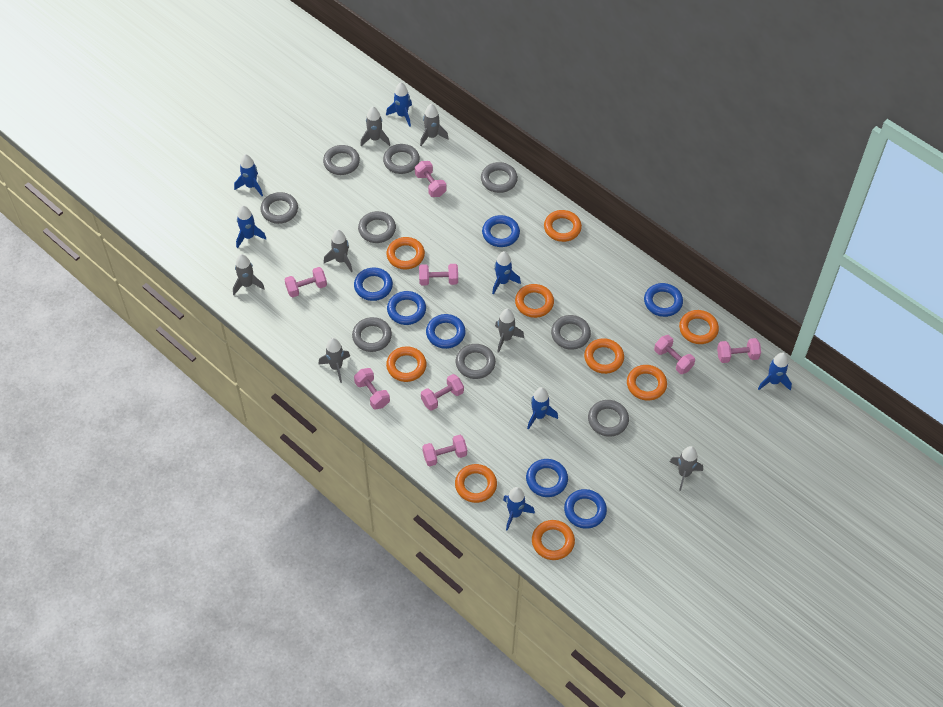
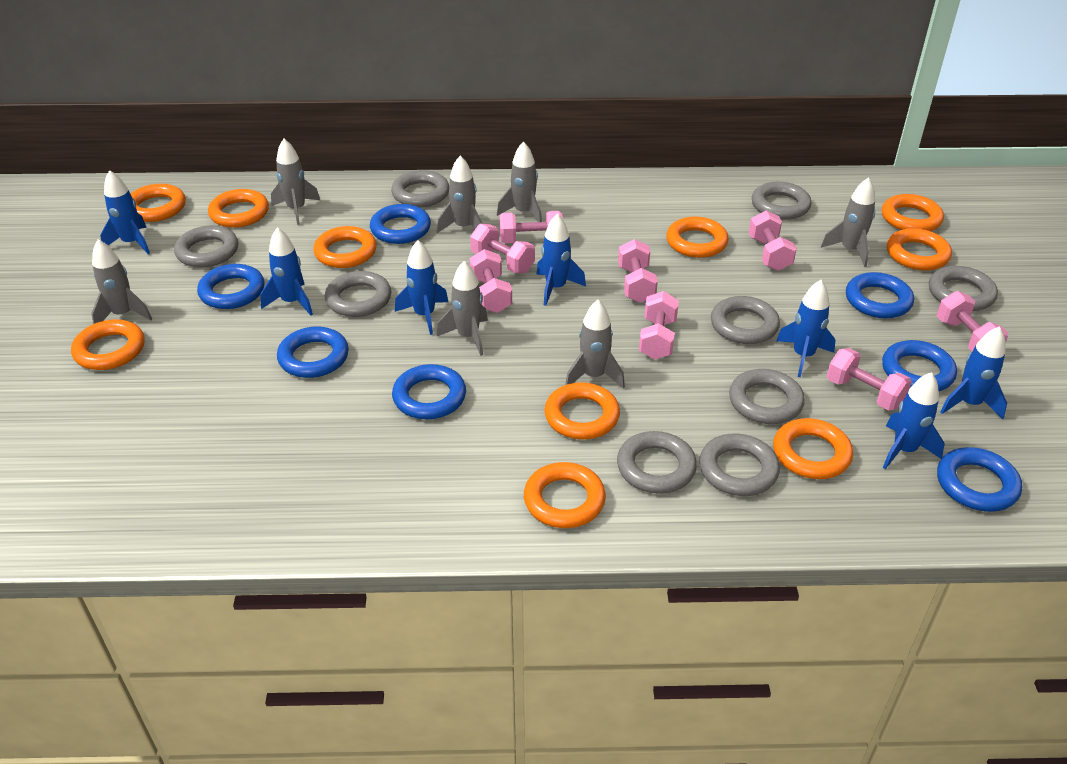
orange ring: [386,237,425,269] [386,346,426,382] [455,464,497,503] [515,284,554,318] [532,520,575,560] [544,210,582,242] [584,338,624,374] [627,365,667,401] [679,310,719,344] = 9 -> [71,319,145,370] [131,184,186,222] [208,189,269,228] [313,226,376,268] [524,462,606,528] [544,382,620,440] [666,217,729,258] [773,418,853,479] [882,194,944,231] [887,228,952,270] = 10

